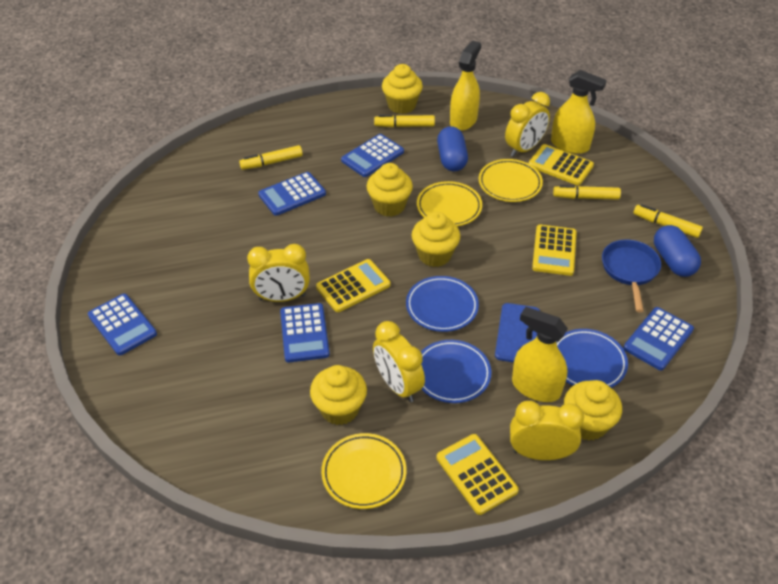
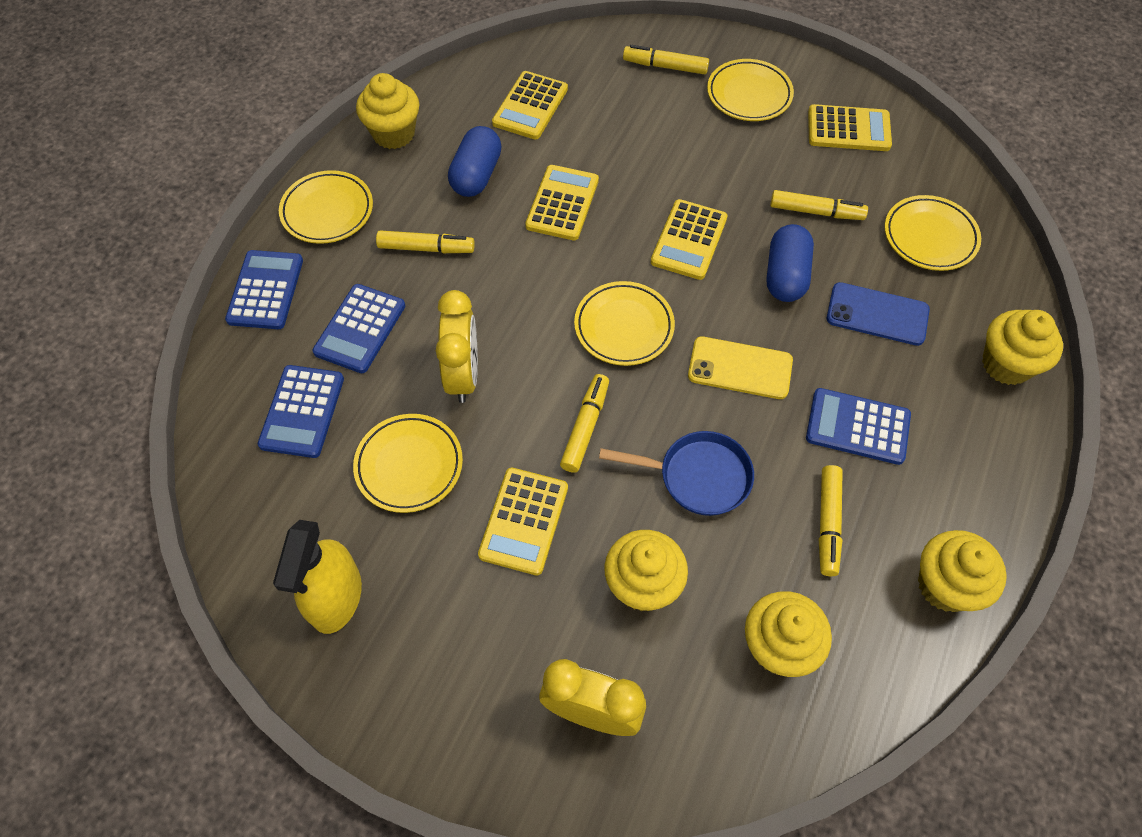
blue calculator: [88,294,157,355] [258,172,326,216] [280,303,330,362] [341,134,404,177] [623,307,694,370] = 5 -> [225,250,303,329] [258,365,344,458] [313,284,405,373] [806,388,911,465] = 4
blue plate: [406,276,479,332] [421,340,491,403] [556,329,628,388] = 3 -> none = 0
yellow calculator: [316,259,390,312] [436,434,519,515] [528,144,594,185] [532,225,577,276] = 4 -> [478,468,568,576] [492,71,568,140] [525,165,599,240] [651,199,728,280] [808,104,892,151] = 5
yellow clock: [247,244,310,302] [373,321,425,402] [505,92,550,157] [510,401,584,460] = 4 -> [436,290,478,403] [539,659,646,736] = 2
yellow marker: [239,145,303,170] [374,115,435,127] [553,185,621,200] [633,204,703,238] = 4 -> [376,230,475,253] [560,374,609,473] [623,45,709,74] [770,190,868,220] [819,465,843,576] = 5
yellow phone: none = 0 -> [688,336,793,399] = 1
yellow plate: [321,433,406,509] [417,181,482,226] [479,159,543,202] = 3 -> [279,170,373,244] [353,414,463,513] [574,281,675,366] [707,59,794,121] [884,195,981,271] = 5
yellow spray bottle: [450,40,481,131] [512,307,568,402] [551,70,607,154] = 3 -> [273,520,362,634] = 1

